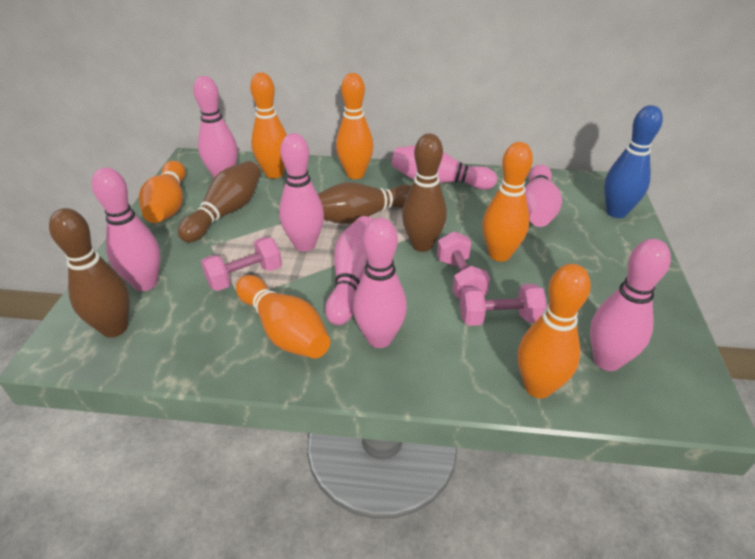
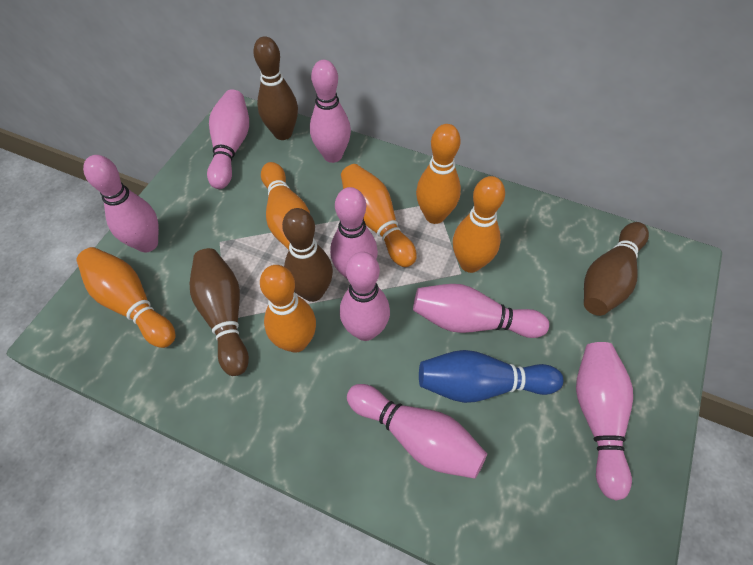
pink dumbbell: [201,237,282,291] [437,231,490,298] [460,284,547,326] = 3 -> none = 0

